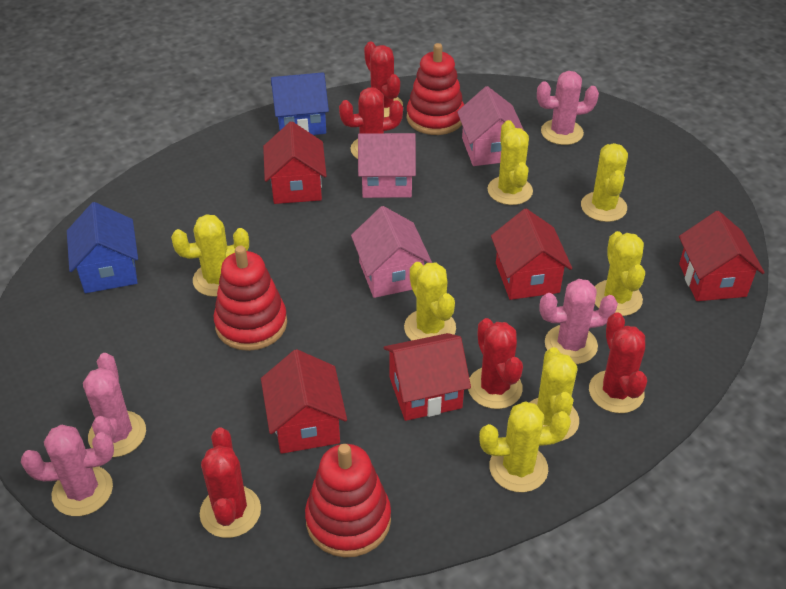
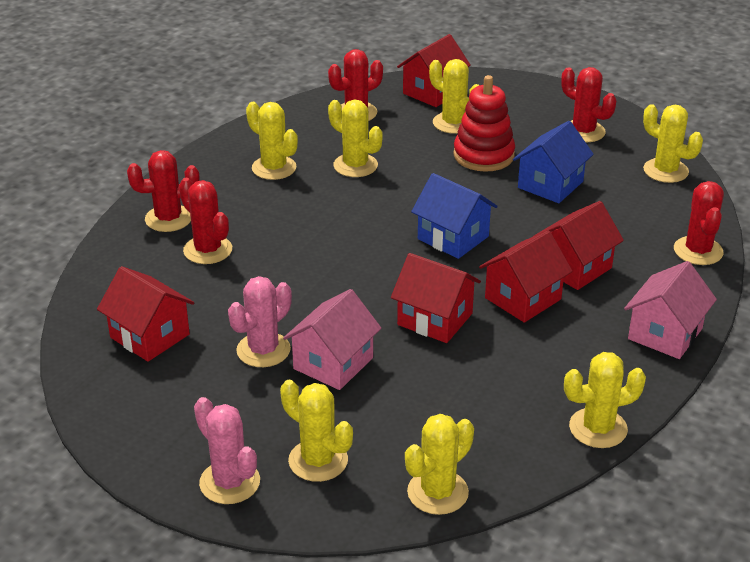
pink cactus: [21,425,114,516] [83,353,146,457] [537,71,599,145] [540,279,618,364] = 4 -> [194,397,260,504] [228,276,292,367] = 2
pink house: [351,206,432,298] [358,133,416,198] [457,86,524,166] = 3 -> [283,289,382,390] [624,261,717,359] = 2
red stacking toy: [214,246,287,351] [305,444,391,557] [407,43,464,135] = 3 -> [453,75,515,172] = 1

